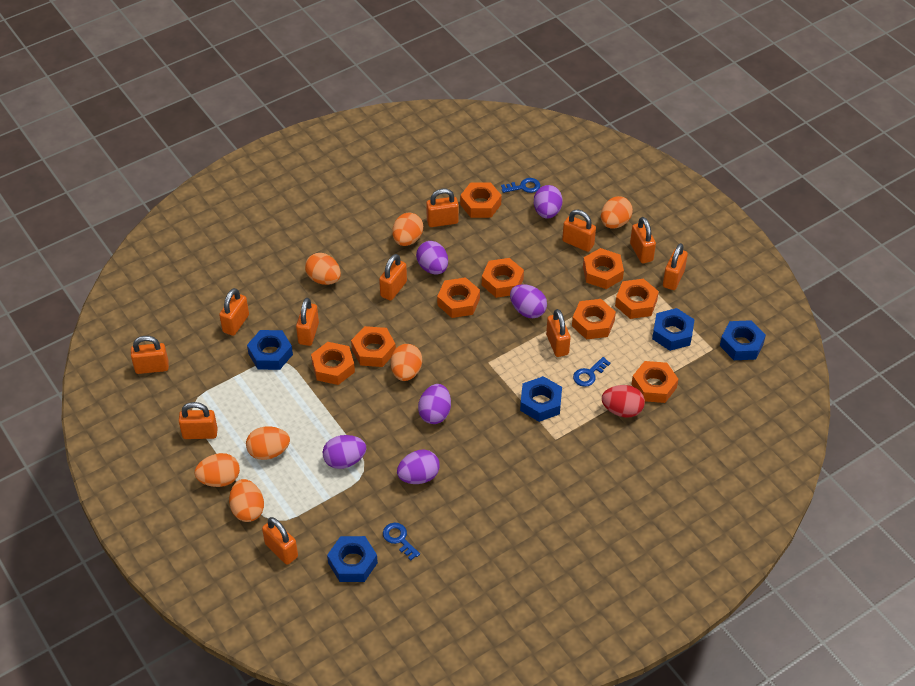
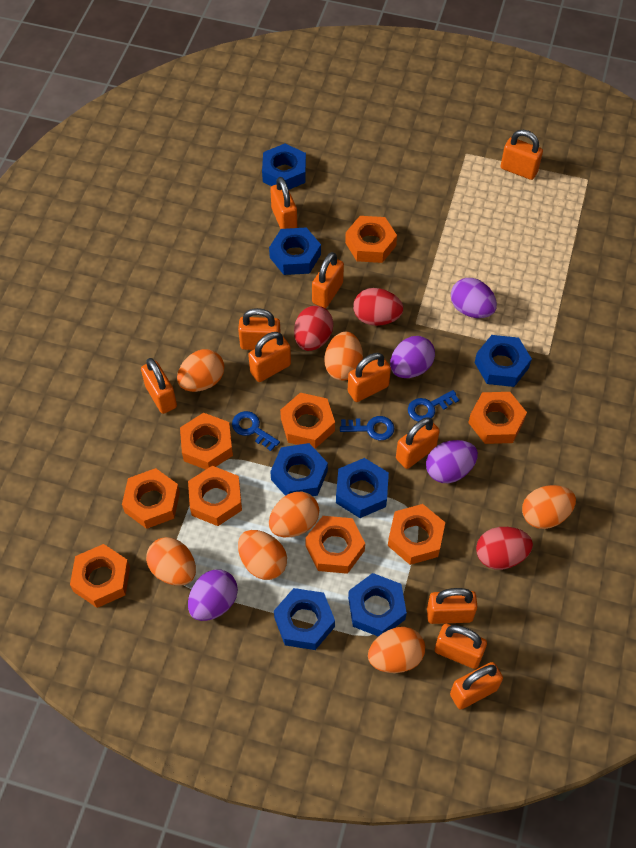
blue nut: [247,330,293,370] [327,536,378,582] [520,376,562,422] [652,308,695,351] [720,320,766,360] = 5 -> [262,144,306,189] [269,227,321,275] [270,443,328,496] [274,588,335,650] [336,458,389,518] [348,573,407,637] [475,335,532,387] = 7
purple egg: [323,435,366,469] [397,449,440,484] [416,241,448,275] [418,384,451,424] [510,284,547,318] [534,185,563,219] = 6 -> [188,569,238,621] [390,336,435,378] [426,440,478,483] [451,278,497,318] = 4
red egg: [602,385,645,418] = 1 -> [294,306,333,351] [353,288,403,326] [476,527,533,570] = 3

